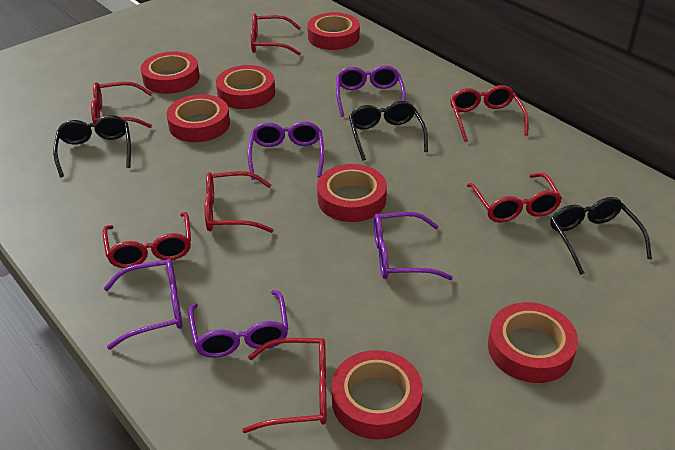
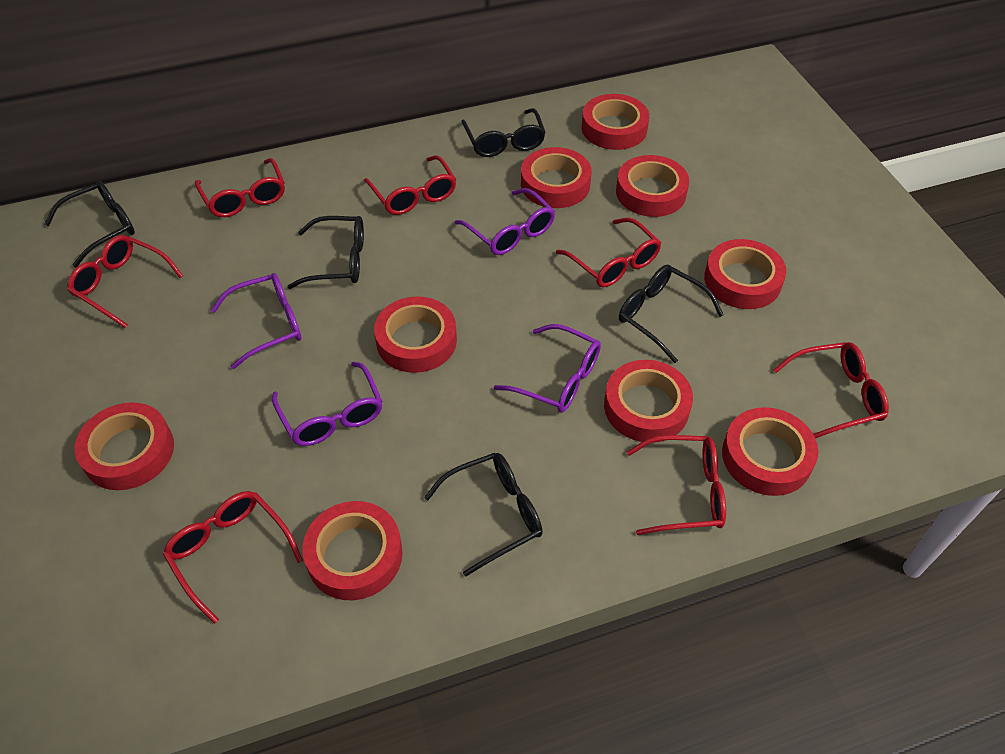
black glasses: [53,115,131,177] [349,101,428,161] [550,197,652,275] = 3 -> [45,181,135,268] [287,216,364,289] [424,453,543,576] [461,108,546,157] [619,265,724,363] = 5
purple glasses: [104,259,183,349] [188,290,288,358] [248,121,324,180] [336,65,406,117] [374,212,453,280] = 5 -> [211,273,301,369] [272,362,383,446] [455,188,555,255] [494,324,601,413] = 4
red tape: [141,52,200,94] [166,94,230,142] [216,65,275,109] [307,12,360,50] [317,164,387,222] [331,350,423,440] [488,302,578,383] = 7 -> [75,402,174,490] [302,501,403,600] [374,296,457,373] [521,147,592,208] [582,94,649,150] [604,360,693,443] [616,155,689,217] [704,239,786,309] [722,407,818,496] = 9

